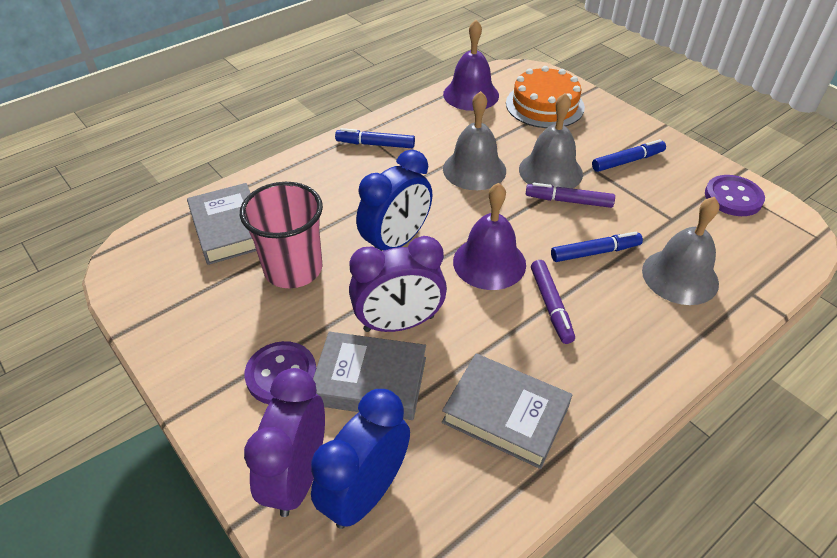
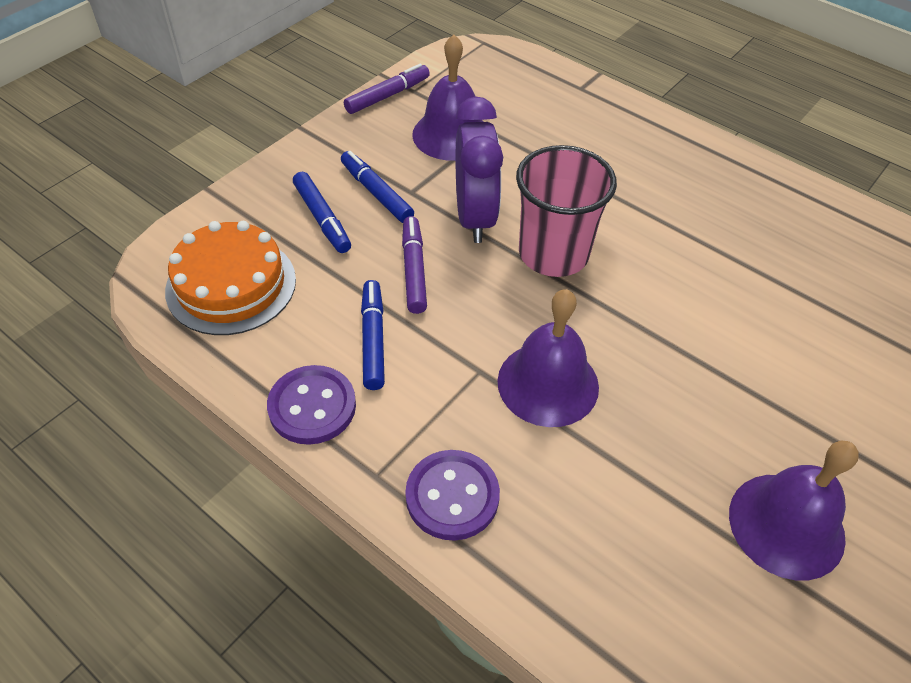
blue clock: [311,389,410,529] [356,150,432,251] = 2 -> none = 0
grey bell: [443,91,506,190] [519,93,583,189] [642,197,719,305] = 3 -> none = 0
grey book: [187,183,256,265] [313,332,426,420] [442,354,572,469] = 3 -> none = 0
purple bell: [443,20,499,111] [453,183,526,290] = 2 -> [412,35,484,161] [497,289,599,427] [729,440,859,580] = 3
purple clock: [244,368,325,517] [349,236,447,332] = 2 -> [456,97,503,243] = 1

